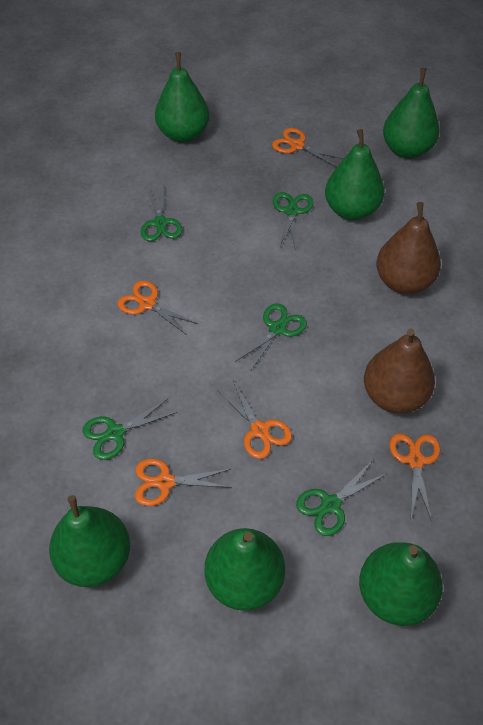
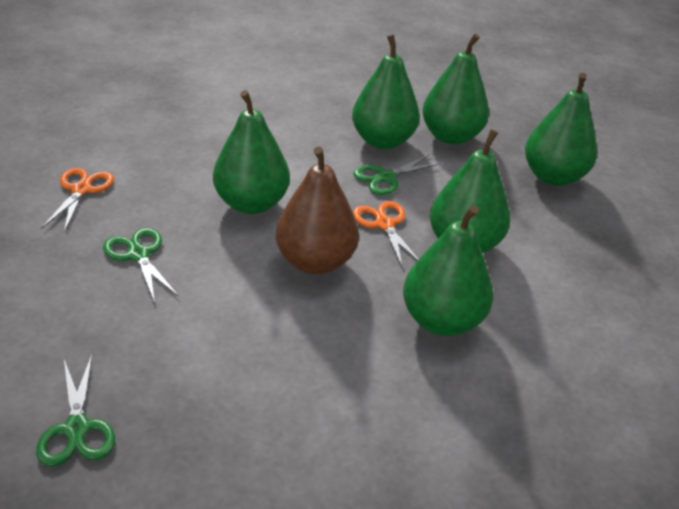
brown pear: [364,328,435,413] [376,202,441,294] = 2 -> [276,146,359,274] = 1
green scissors: [83,399,177,460] [141,186,183,241] [235,303,307,372] [273,192,313,250] [296,460,388,536] = 5 -> [36,355,115,467] [103,228,179,303] [353,154,442,195] = 3
orange scissors: [117,281,198,335] [135,459,232,506] [217,381,292,459] [272,128,344,168] [389,434,440,521] = 5 -> [42,168,114,233] [353,201,419,269] = 2

